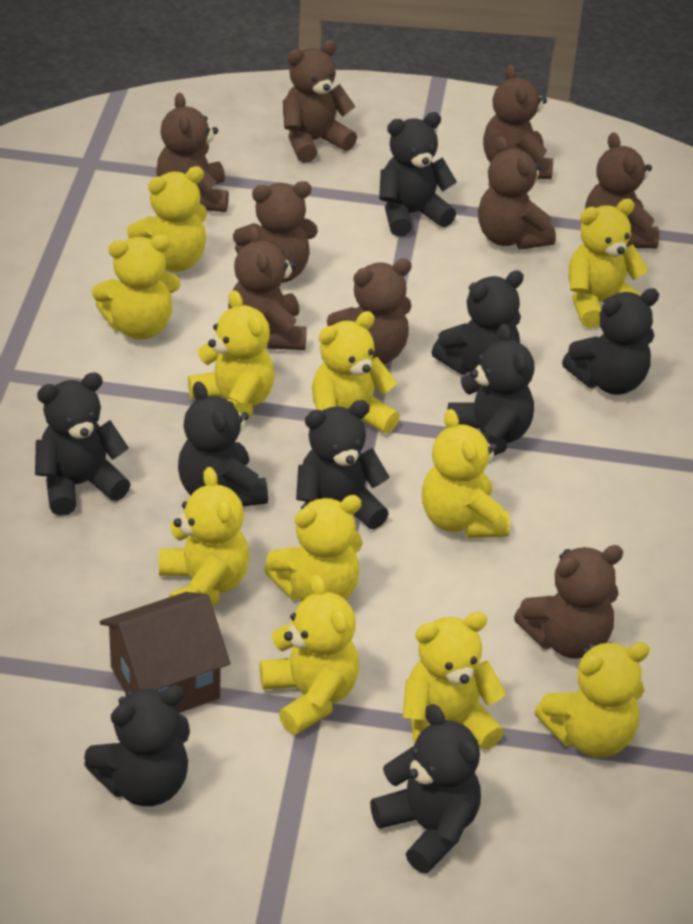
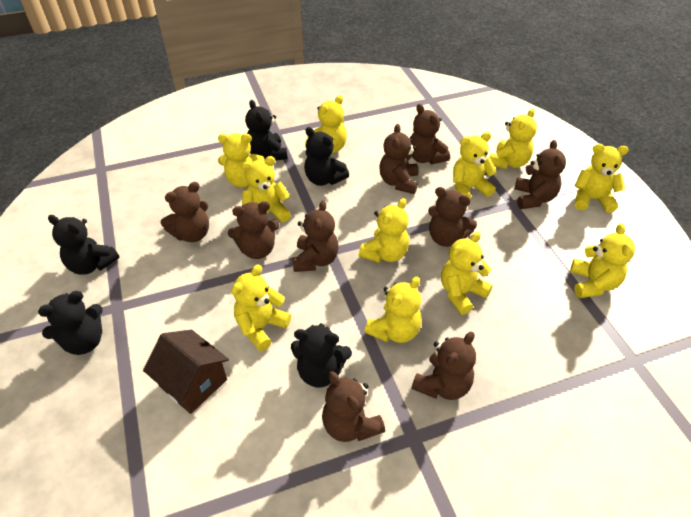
black teddy bear: [35,372,131,516] [84,685,190,806] [178,381,268,506] [296,400,390,529] [370,704,481,874] [379,112,457,236] [432,270,524,375] [447,324,535,456] [562,288,659,395] = 9 -> [38,291,103,355] [48,215,120,275] [245,100,288,161] [291,323,352,387] [304,127,349,186] = 5

